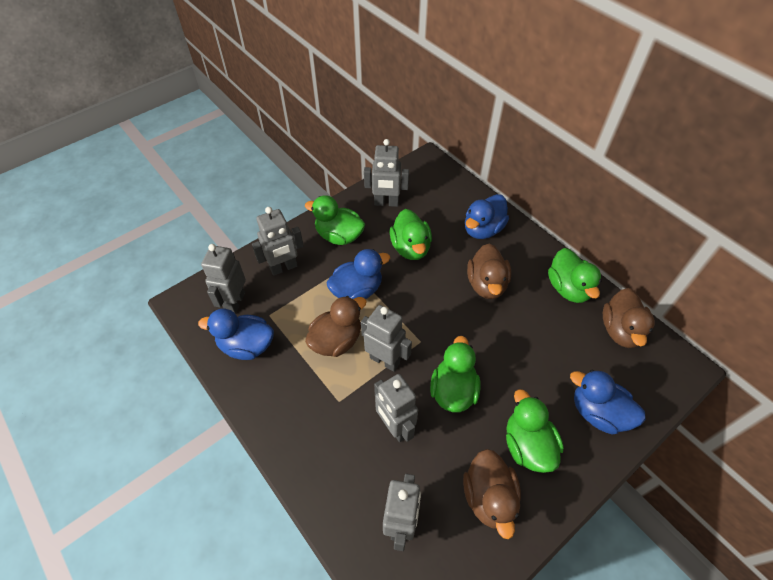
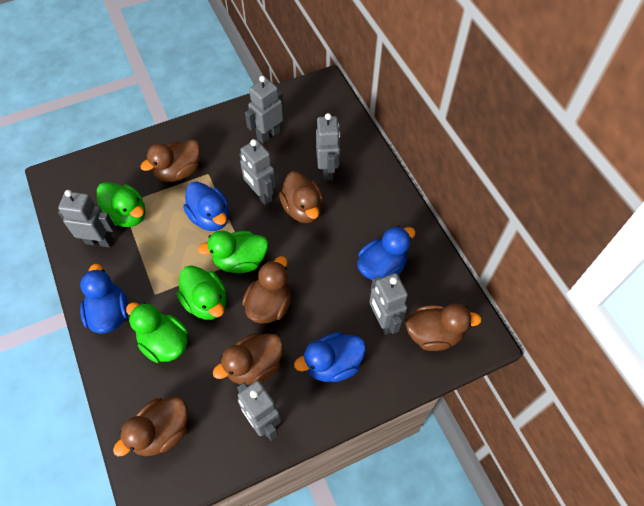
brown duck: [305,296,367,357] [463,449,521,539] [467,244,511,299] [603,288,655,348] = 4 -> [113,397,188,456] [140,139,200,182] [213,333,283,385] [242,256,291,324] [279,171,323,223] [405,303,482,351] = 6
green duck: [305,195,365,245] [390,209,432,260] [430,336,480,412] [506,389,564,473] [548,248,602,303] = 5 -> [97,182,146,227] [126,302,188,363] [177,265,227,320] [198,230,268,273] = 4

